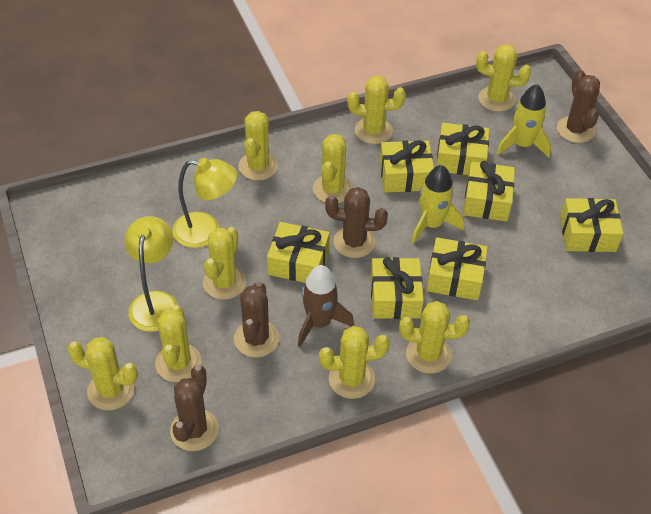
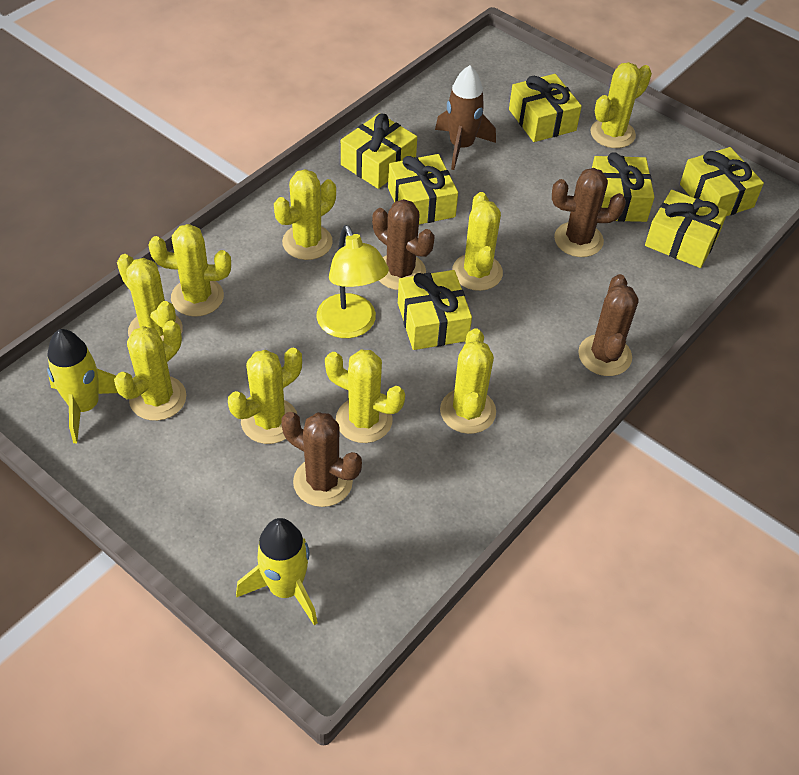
yellow lamp: [125,216,178,332] [172,158,237,248] = 2 -> [316,225,389,338] = 1

